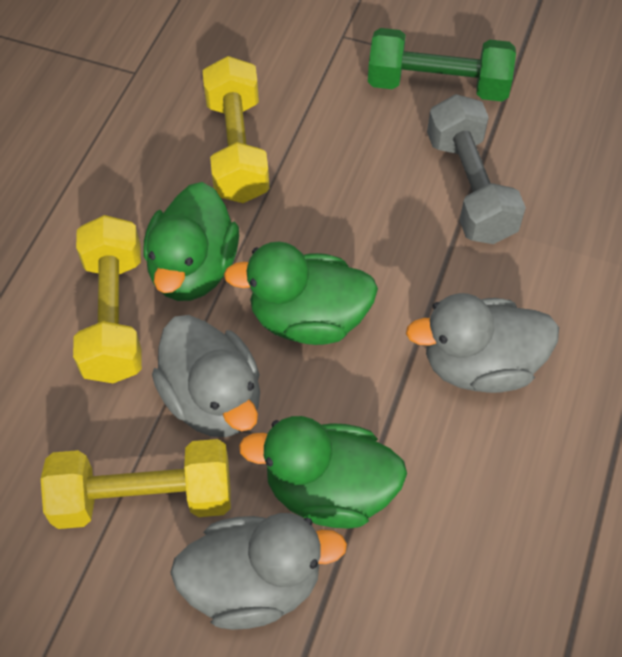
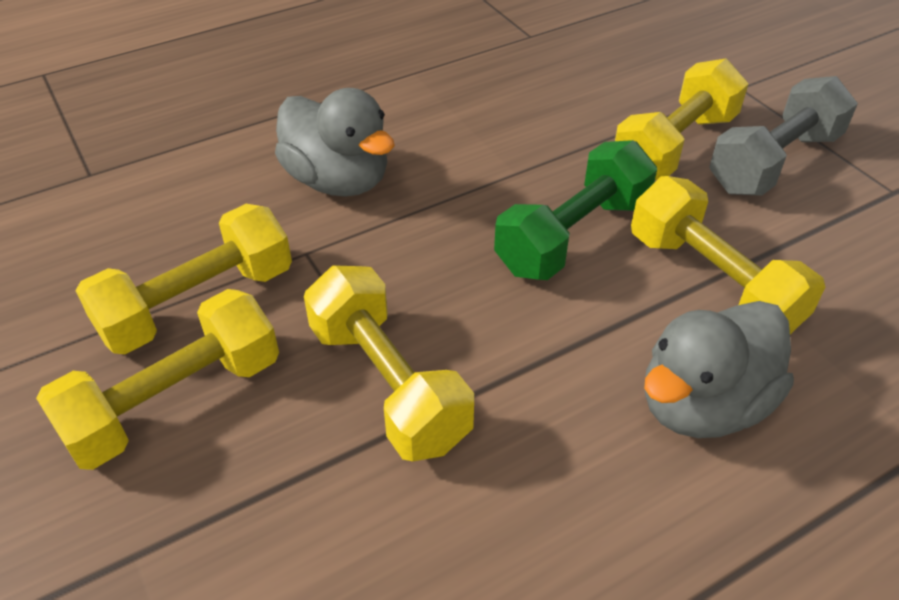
green duck: [143,182,239,301] [224,242,378,345] [239,416,407,529] = 3 -> none = 0
grey duck: [152,315,260,437] [170,513,347,630] [406,293,559,393] = 3 -> [275,88,395,197] [644,301,794,438] = 2
yellow dumbbell: [41,439,231,529] [73,215,142,383] [203,56,270,203] = 3 -> [36,289,279,470] [76,204,292,354] [304,265,474,461] [615,58,748,180] [631,176,825,334] = 5

